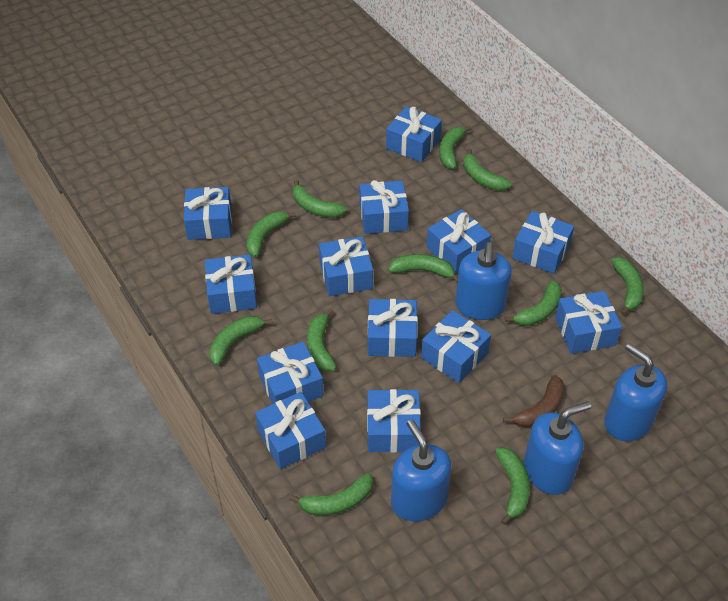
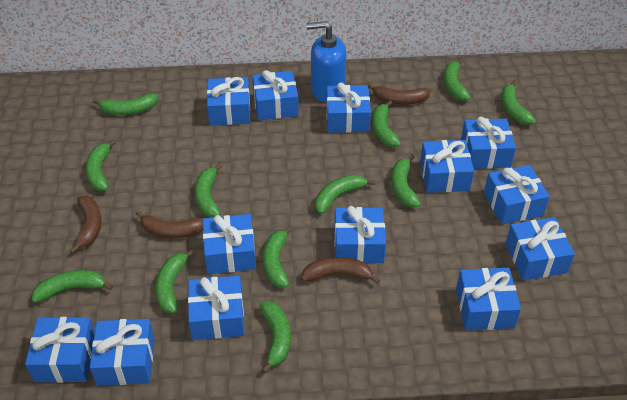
blue soap dispenser: [391,420,451,521] [455,242,512,320] [524,401,591,495] [604,343,667,441] = 4 -> [307,21,346,102] = 1
brown banana: [503,375,565,427] = 1 -> [69,195,102,254] [136,211,203,238] [301,257,380,284] [368,83,431,105] = 4
green banana: [209,316,272,366] [247,212,296,257] [289,473,373,516] [293,180,347,218] [307,308,337,371] [388,254,458,282] [439,126,472,169] [463,148,512,191] [495,448,530,525] [505,280,562,326] [611,258,644,315] = 11 -> [32,270,113,303] [86,140,116,191] [93,94,158,115] [156,249,195,313] [195,163,222,218] [259,301,291,373] [263,226,293,287] [315,175,375,214] [372,100,401,147] [392,154,420,207] [444,59,471,101] [501,80,536,125] = 12

